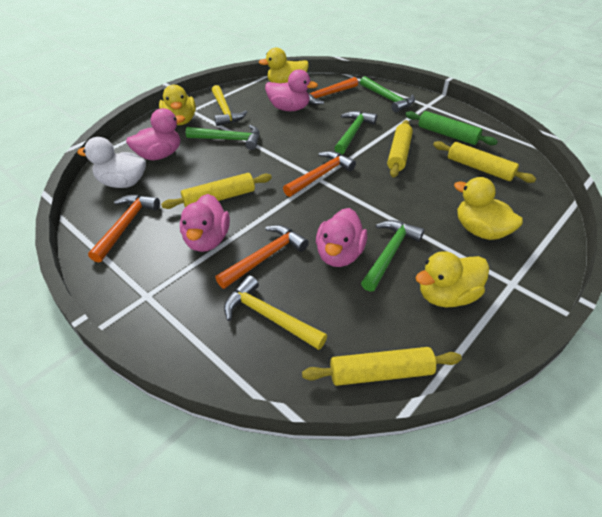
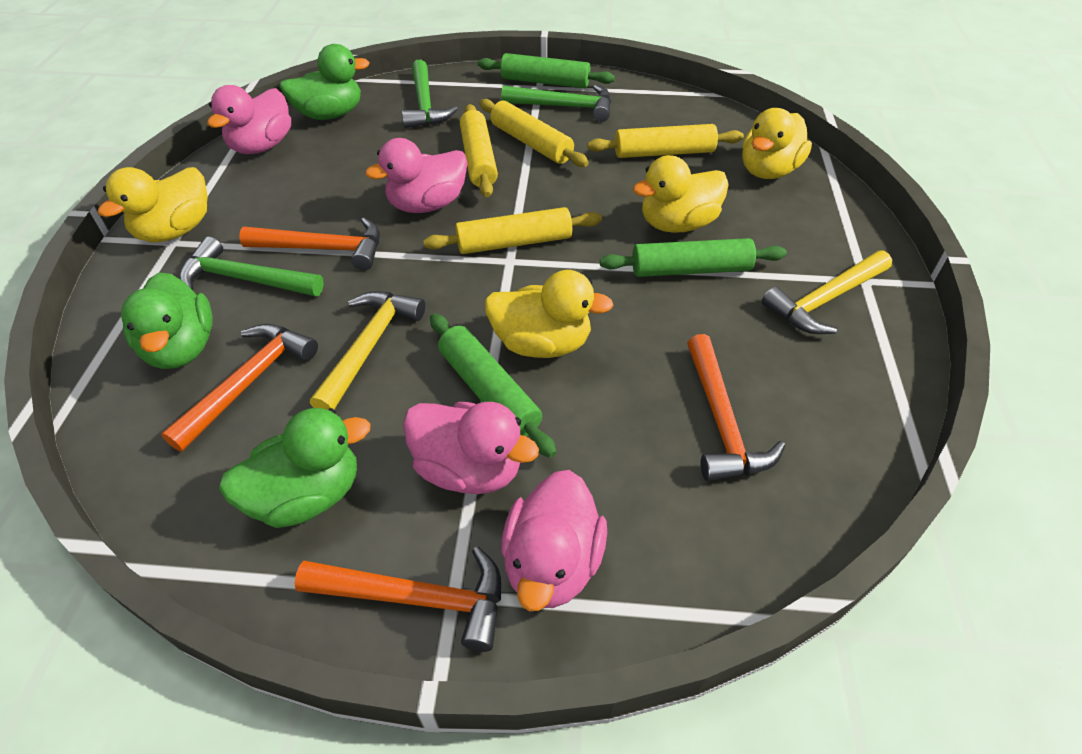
green duck: none = 0 -> [121,272,213,369] [219,408,371,528] [279,44,370,120] = 3
green hammer: [186,125,259,150] [334,111,377,155] [360,76,415,113] [361,220,424,292] = 4 -> [180,237,324,296] [402,60,458,128] [501,85,612,122] = 3
green rolling pin: [405,111,498,145] = 1 -> [430,314,556,458] [478,53,615,88] [600,238,787,277] = 3
white duck: [77,137,146,188] = 1 -> none = 0

